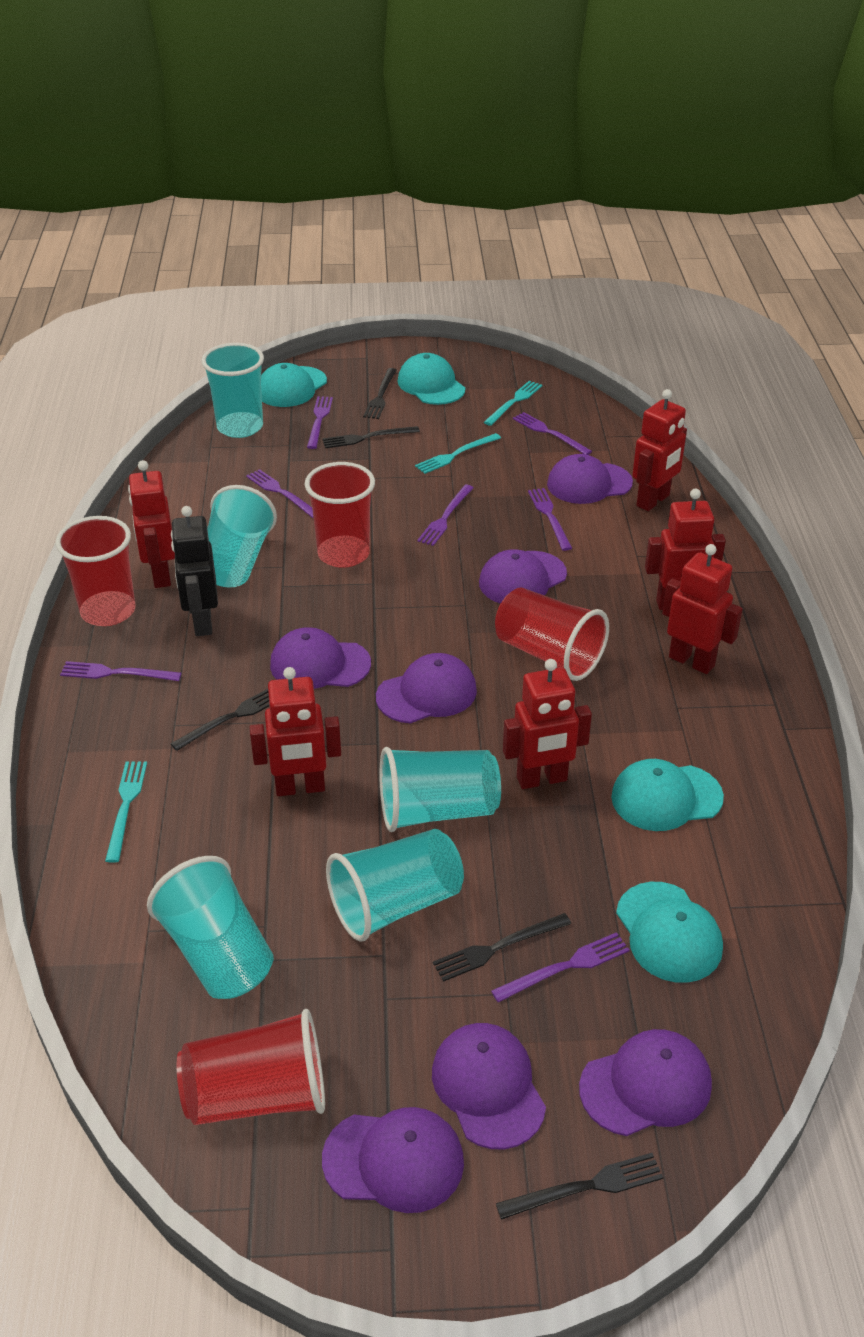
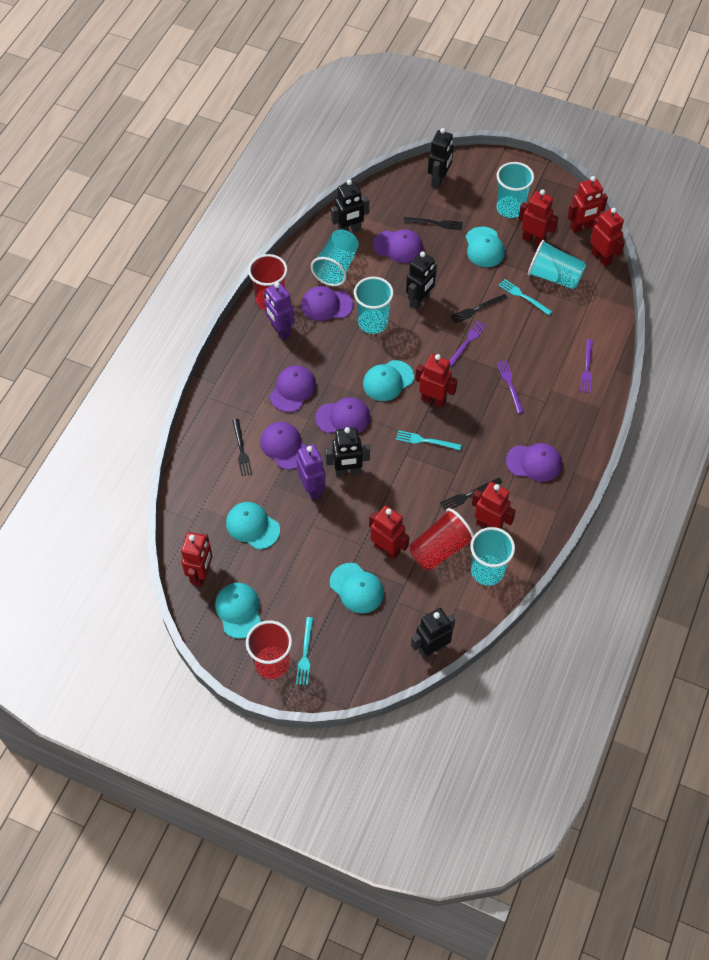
black fork: [171,689,270,751] [322,426,420,448] [363,368,397,419] [433,913,571,982] [496,1153,663,1220] = 5 -> [232,419,252,476] [403,217,463,230] [440,478,503,512] [450,294,507,324] = 4
black robot: [171,506,218,636] = 1 -> [325,427,370,476] [331,180,369,232] [406,252,437,310] [411,608,455,659] [428,128,453,189] = 5
purple cap: [270,627,371,689] [322,1107,464,1213] [376,653,477,723] [432,1023,546,1149] [479,549,567,604] [547,454,633,504] [579,1029,712,1136] = 7 -> [260,422,306,470] [270,365,316,412] [301,286,353,321] [315,397,370,433] [373,229,423,263] [506,443,562,482] = 6
purple fork: [60,661,182,681] [246,469,313,518] [307,396,333,449] [417,485,474,546] [491,932,630,1003] [513,412,592,455] [528,488,572,551] = 7 -> [449,320,487,366] [496,360,524,414] [580,339,593,393] = 3
purple robot: none = 0 -> [264,282,294,340] [297,444,326,500] = 2
red cup: [55,516,135,626] [177,1009,325,1125] [305,462,375,568] [495,588,609,681] = 4 -> [246,621,292,679] [248,254,287,310] [410,508,474,571] = 3
red robot: [128,460,175,588] [250,667,341,796] [503,659,592,789] [632,389,687,511] [645,488,726,610] [662,544,743,674] = 6 -> [181,532,212,587] [369,505,409,559] [415,354,457,408] [472,482,516,529] [518,189,558,246] [568,176,608,233] [590,208,625,267] = 7
turquoise cap: [261,363,327,407] [398,353,465,405] [611,759,724,831] [616,882,723,983] = 4 -> [215,583,261,639] [226,502,280,549] [330,563,384,613] [363,360,414,401] [466,227,505,267] = 5

